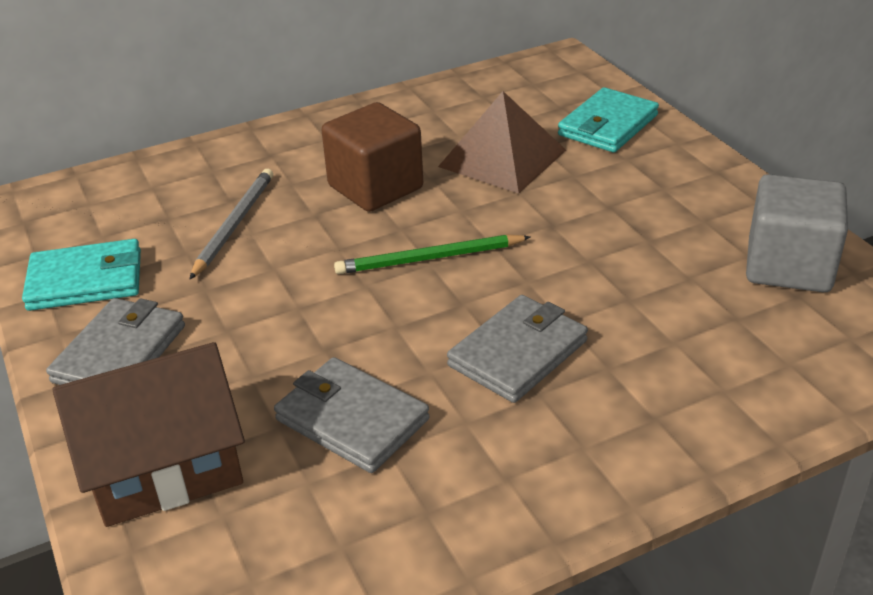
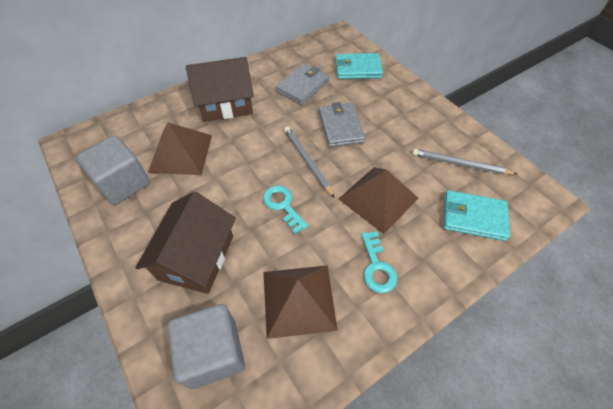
brown cube: [322,102,423,212] = 1 -> none = 0
brown house: [53,342,245,527] = 1 -> [135,191,236,294] [186,57,254,122] = 2
brown pyramid: [438,91,566,194] = 1 -> [148,123,212,175] [264,265,338,339] [339,167,419,234] = 3
green pencil: [334,235,530,274] = 1 -> none = 0
grey cube: [746,174,848,292] = 1 -> [76,135,150,205] [167,304,245,389] = 2
grey pencil: [190,169,273,279] = 1 -> [284,126,335,198] [412,149,517,175] = 2
grey wallet: [46,298,185,385] [274,357,430,473] [447,295,588,403] = 3 -> [276,64,329,105] [319,102,365,147] = 2
turquoise key: none = 0 -> [263,185,308,234] [361,231,397,293] = 2

